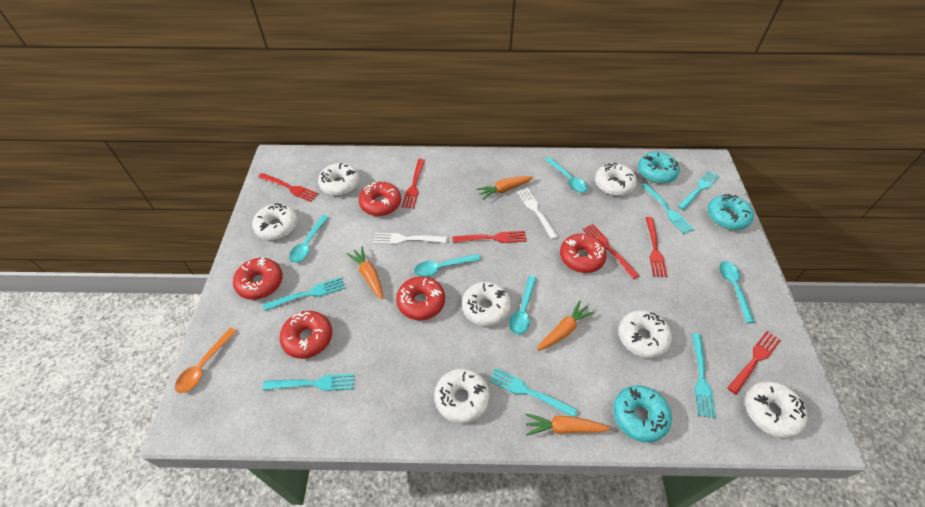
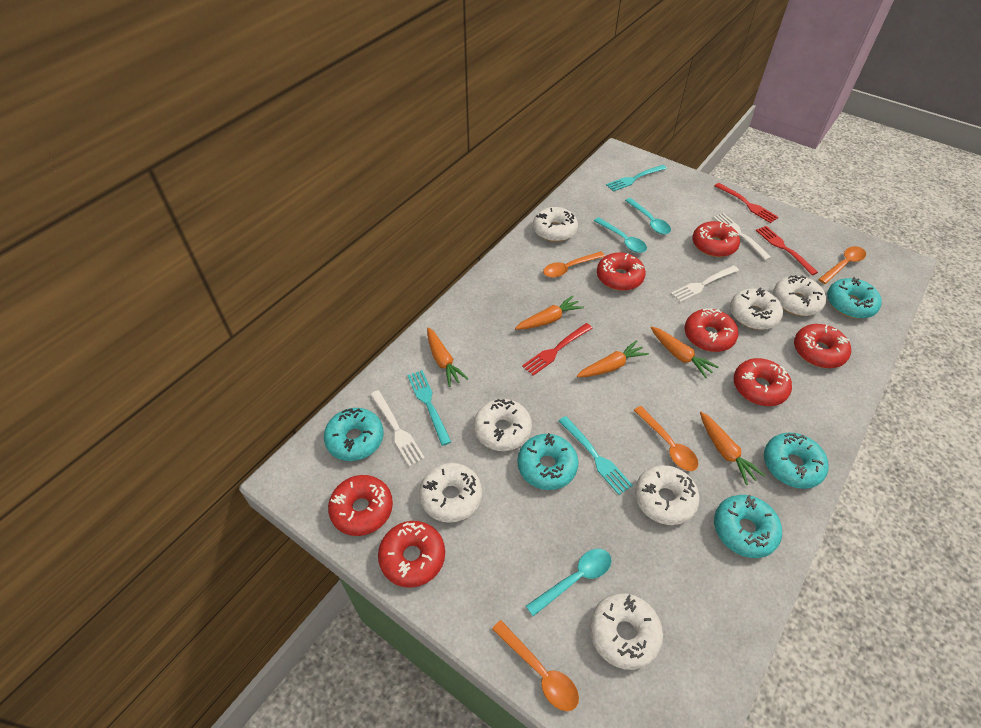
orange carrot: [346,246,383,299] [476,176,534,200] [525,414,611,436] [537,301,595,351] = 4 -> [427,327,468,387] [515,296,584,329] [577,340,649,377] [651,326,719,378] [700,412,765,485] = 5
orange spoon: [175,328,237,393] = 1 -> [492,620,579,711] [543,251,605,278] [634,406,698,471] [818,246,866,284] = 4
red donut: [233,257,283,300] [279,311,332,359] [359,182,401,216] [396,276,445,320] [560,234,607,273] = 5 -> [328,475,393,536] [378,521,445,588] [597,252,646,291] [684,308,739,352] [692,221,740,257] [734,358,792,406] [794,324,851,368] = 7
red fork: [258,173,318,202] [402,159,425,209] [453,231,527,243] [583,224,639,279] [645,217,668,277] [727,331,781,394] = 6 -> [522,323,592,376] [715,183,779,223] [756,226,818,275] = 3
turquoise donut: [613,385,672,443] [638,152,680,184] [707,194,754,230] = 3 -> [324,408,384,461] [517,433,579,490] [714,495,782,558] [764,433,828,489] [827,277,882,318] = 5
turquoise fork: [263,277,345,311] [263,374,355,391] [489,368,578,417] [641,183,694,234] [678,170,720,210] [692,333,716,418] = 6 -> [407,370,451,446] [559,416,633,495] [606,165,667,192] = 3
turquoise spoon: [289,215,329,263] [414,254,481,277] [509,276,537,335] [545,157,588,193] [719,261,755,323] = 5 -> [526,549,612,616] [594,217,647,253] [625,198,671,234] = 3
white fork: [373,233,447,244] [517,188,558,239] = 2 -> [370,390,425,467] [671,265,739,303] [713,213,772,260] = 3

